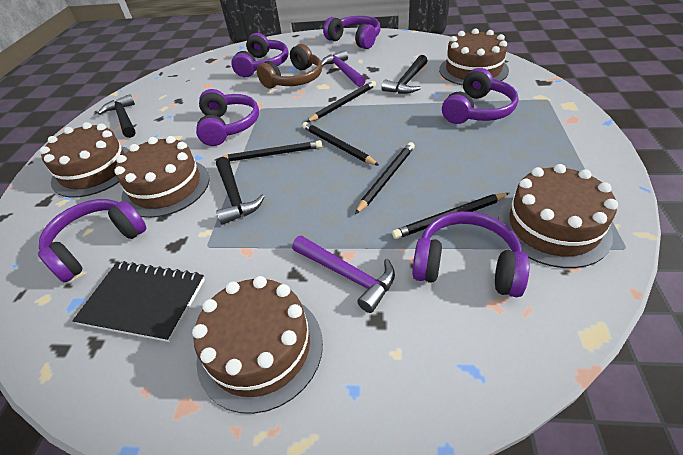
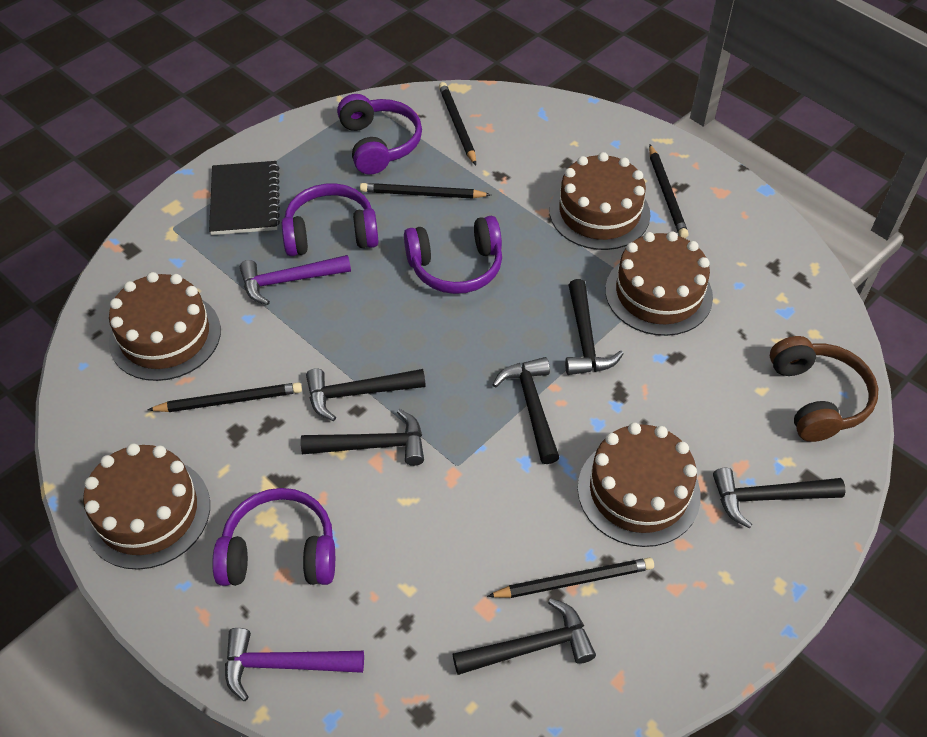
black hammer: [98,94,136,138] [216,157,265,225] [381,55,428,94] = 3 -> [301,409,424,466] [306,368,426,421] [453,598,596,675] [492,357,560,464] [565,279,624,375] [713,468,846,528] = 6
purple headphones: [38,199,146,282] [196,89,259,146] [231,33,289,77] [323,16,381,49] [412,211,529,297] [442,68,519,124] = 6 -> [212,488,335,586] [282,184,379,256] [337,94,422,175] [404,216,502,294] = 4

